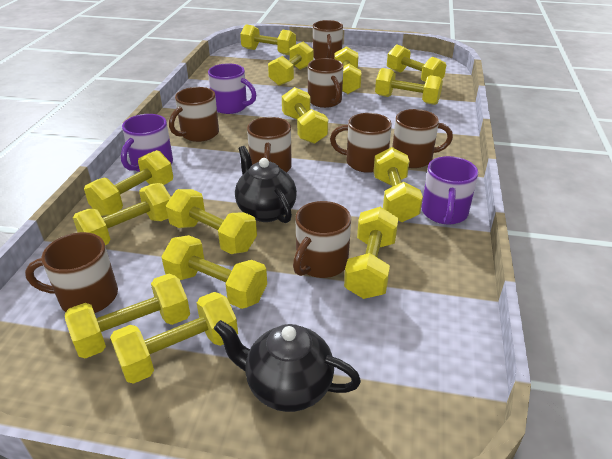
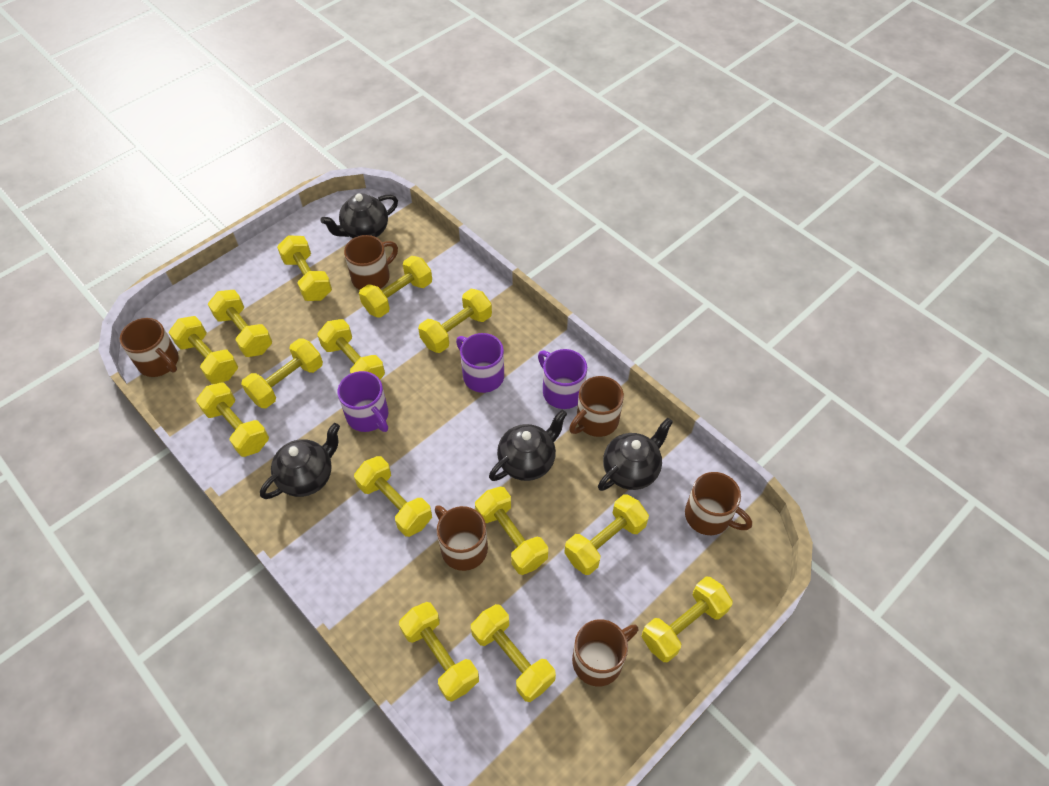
black teapot: [214,320,361,412] [235,146,297,223] = 2 -> [260,423,340,499] [320,193,398,238] [489,410,567,481] [598,418,673,491] = 4
brown mug: [25,232,118,313] [169,87,219,142] [247,117,292,173] [293,201,351,278] [308,58,343,108] [313,20,343,59] [330,113,392,173] [393,109,453,168] = 8 -> [120,318,179,377] [344,235,398,290] [435,505,488,571] [569,376,624,437] [572,619,638,687] [685,472,752,535] = 6

